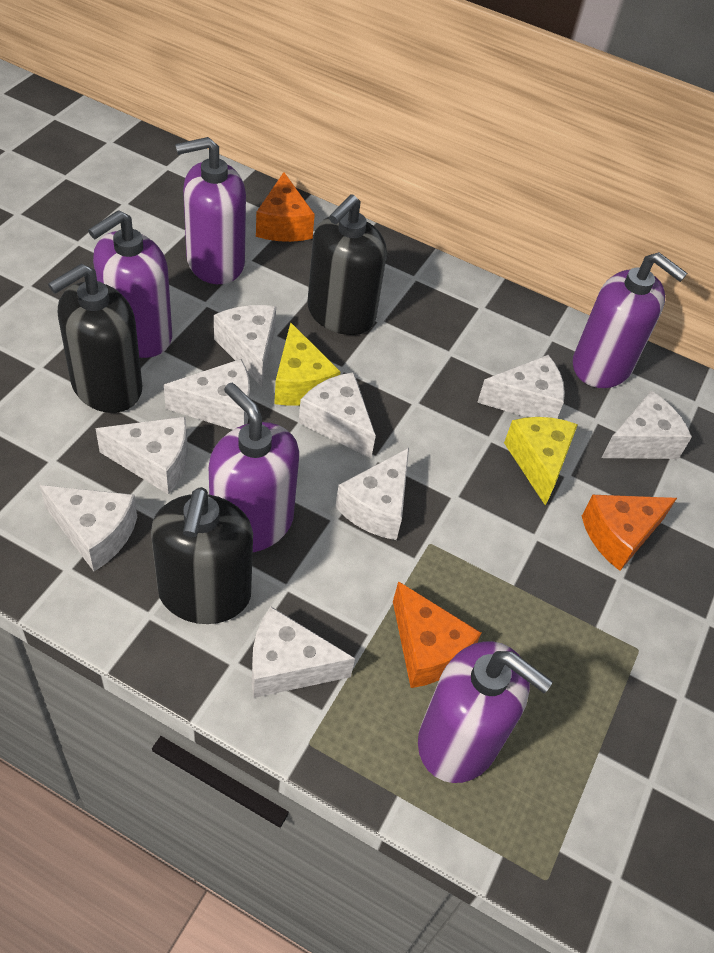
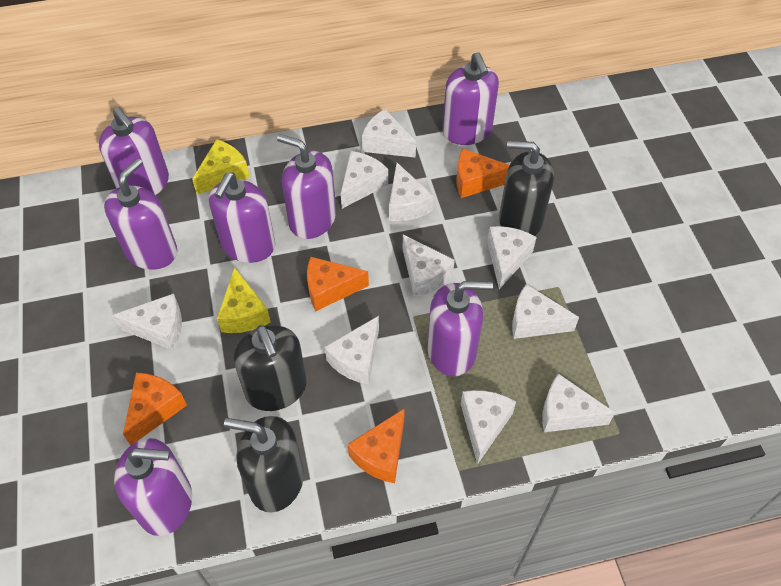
orange cheese: [256,172,315,242] [393,581,481,688] [582,495,677,571] = 3 -> [123,372,187,445] [307,257,369,311] [347,408,405,483] [457,149,509,198] = 4
purple soap dispenser: [88,210,172,358] [175,137,246,284] [209,383,299,552] [418,641,553,783] [573,252,687,388] = 5 -> [99,107,169,195] [104,158,177,270] [114,438,192,536] [209,172,275,263] [277,134,336,239] [427,281,493,376] [442,52,499,145] = 7
white cheese: [40,485,137,571] [95,417,188,495] [164,359,250,430] [214,305,276,387] [252,607,355,698] [298,372,376,458] [335,448,409,540] [477,355,565,419] [601,391,692,459] = 9 -> [112,293,182,350] [325,316,379,384] [341,151,388,209] [362,109,416,158] [389,163,434,221] [403,234,455,297] [461,390,516,465] [487,226,537,289] [512,284,579,339] [542,373,615,432] = 10

